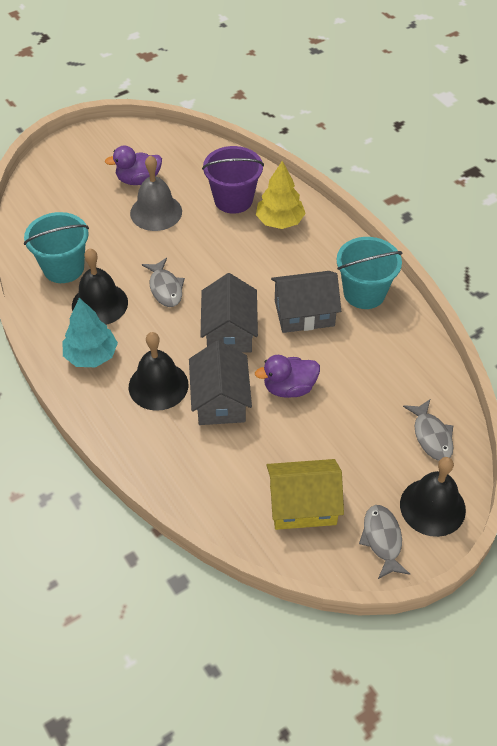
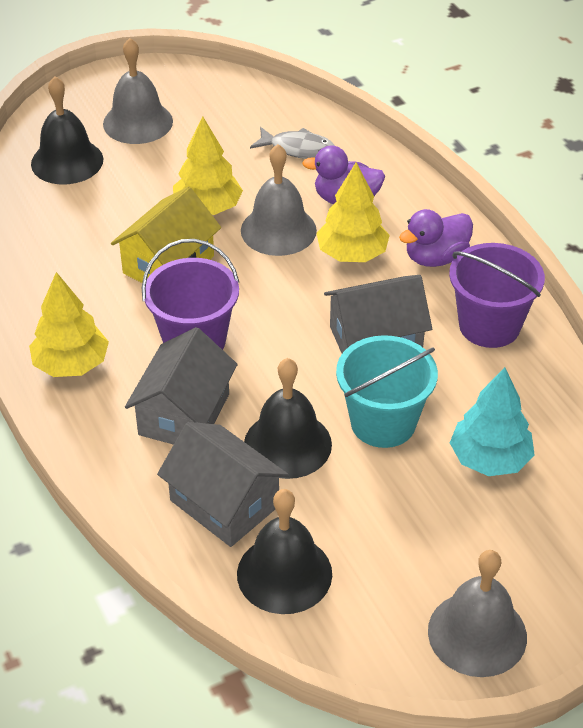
grey bell: [130,155,182,231] = 1 -> [103,38,173,144] [241,144,317,256] [428,550,527,677] = 3
grey fish: [142,258,185,307] [359,505,410,579] [403,400,453,461] = 3 -> [250,127,335,159] = 1
purple bucket: [202,146,264,214] = 1 -> [142,239,239,350] [449,243,545,348] = 2
turquoise bucket: [24,212,89,283] [337,237,403,309] = 2 -> [336,335,438,448] = 1
yellow tree: [256,161,306,229] = 1 -> [29,272,109,377] [173,117,243,215] [316,162,390,262] = 3

